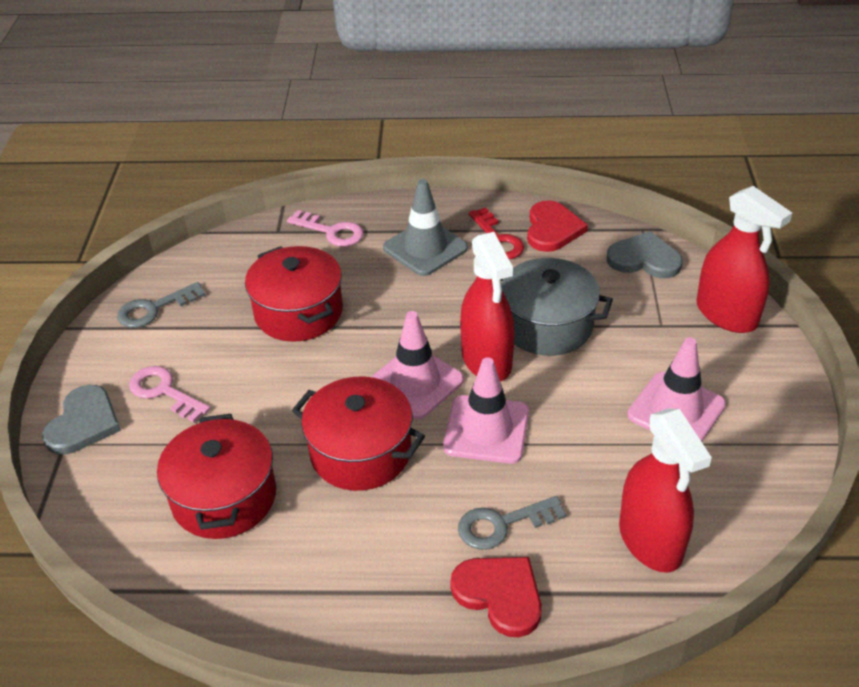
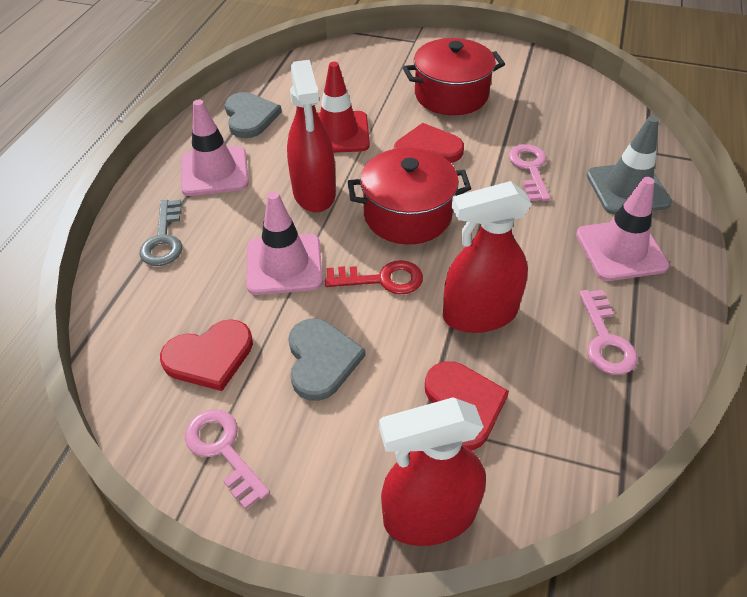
grey key: [117,282,206,328] [458,496,566,550] = 2 -> [139,200,182,266] = 1
grey pot: [501,258,613,356] = 1 -> none = 0
pink key: [129,366,210,423] [287,210,364,247] = 2 -> [185,409,270,509] [509,144,550,201] [579,290,637,375] = 3
red heart: [450,557,542,637] [527,200,588,252] = 2 -> [160,319,253,391] [394,123,464,163] [425,361,509,451] = 3
red pot: [157,414,276,539] [245,246,343,342] [292,377,425,491] = 3 -> [348,148,471,244] [403,38,505,115] = 2
red traffic cone: none = 0 -> [317,62,370,153] = 1

